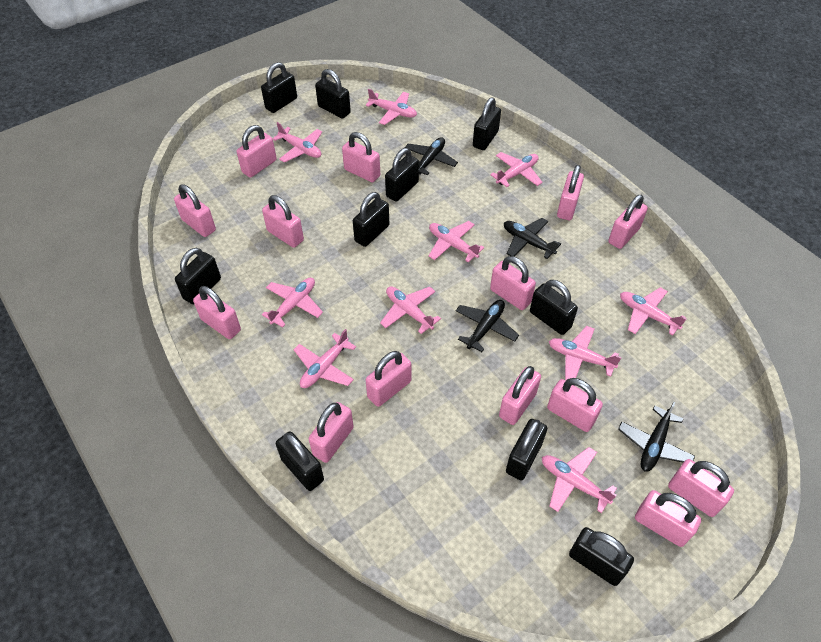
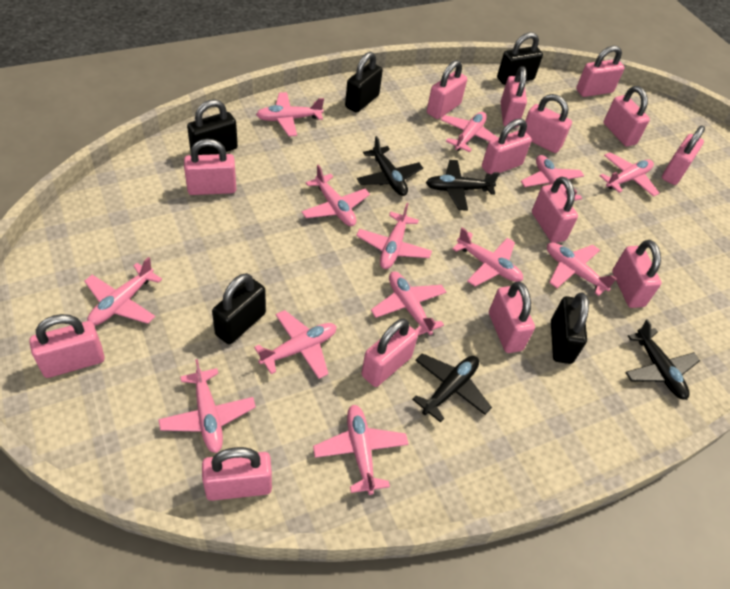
black padlock: [175,248,221,304] [261,62,297,113] [276,432,324,491] [315,69,351,118] [353,192,389,247] [385,148,419,201] [473,97,501,150] [506,419,547,480] [530,280,578,335] [569,527,634,586] = 10 -> [187,100,238,155] [212,273,266,344] [345,52,383,113] [497,32,543,85] [551,292,589,364] = 5
pink plane: [262,278,323,328] [273,122,322,162] [294,329,356,388] [366,89,417,125] [380,286,441,334] [429,221,484,262] [490,152,542,187] [542,447,617,513] [549,326,622,380] [620,287,687,335] = 10 -> [84,257,162,326] [158,359,256,453] [254,310,336,379] [256,92,324,136] [301,165,370,226] [313,405,409,495] [356,203,432,269] [371,272,446,335] [441,112,498,152] [452,228,523,287] [521,155,584,201] [547,242,617,296] [600,152,659,197] = 13

